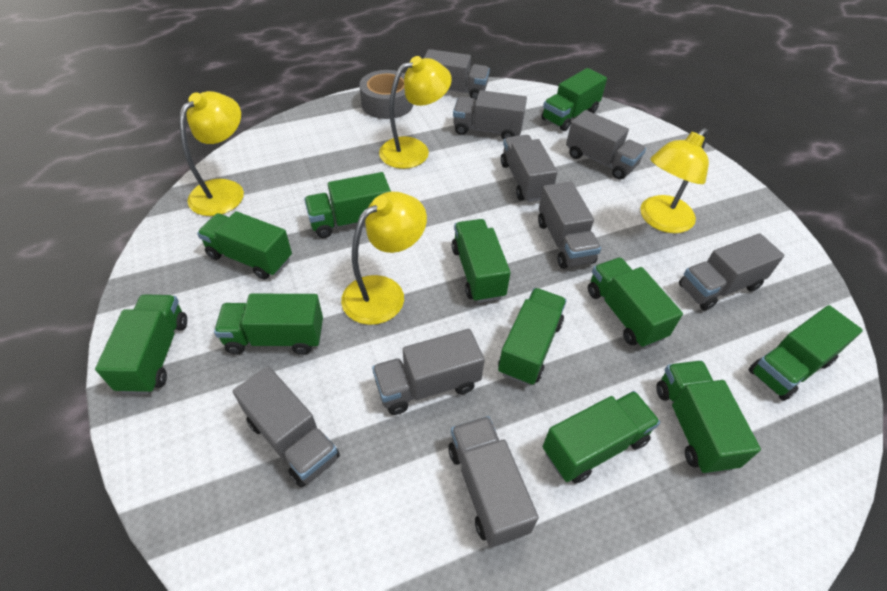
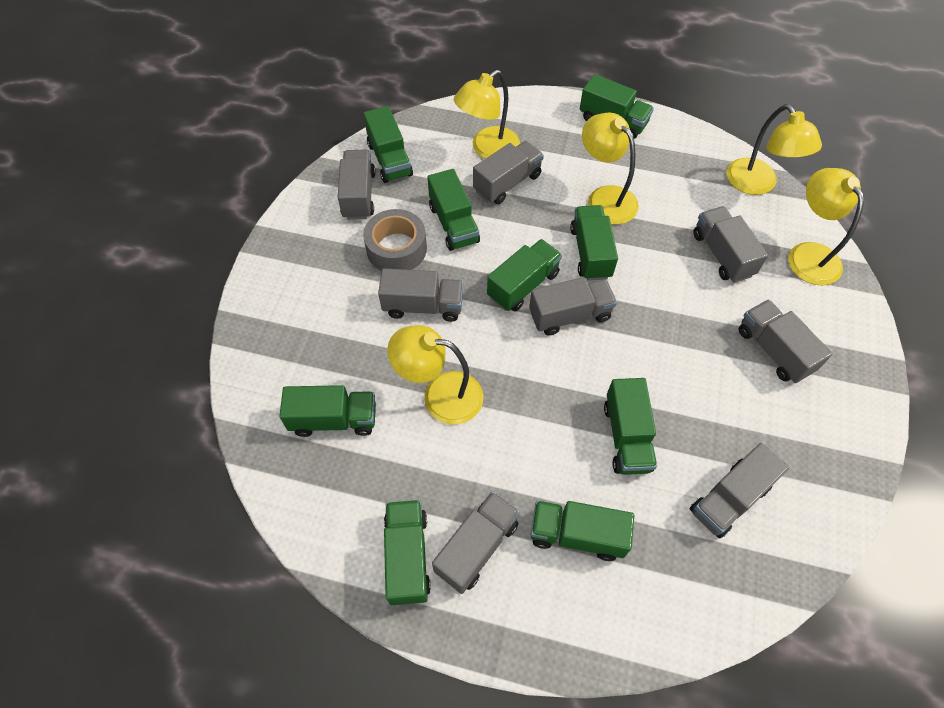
green truck: [95,294,187,394] [197,211,292,280] [214,293,323,355] [304,172,391,238] [452,219,511,303] [498,288,567,385] [541,68,607,131] [543,391,660,484] [588,257,683,348] [656,361,761,474] [749,305,863,401] = 11 -> [279,385,376,437] [363,106,413,183] [384,500,431,605] [427,169,480,251] [487,239,562,311] [530,500,634,561] [570,205,618,281] [580,74,654,139] [604,378,657,475] = 9
grey truck: [233,366,340,487] [372,329,485,415] [424,49,490,100] [448,416,539,547] [453,90,527,140] [501,135,558,202] [538,182,601,269] [566,110,646,179] [679,233,784,311] = 9 -> [338,150,376,220] [378,268,463,322] [432,491,520,594] [473,141,544,204] [529,277,617,336] [690,443,789,538] [693,206,768,283] [739,300,832,383] = 8
yellow lamp: [180,91,244,216] [341,192,427,325] [379,56,452,169] [640,128,709,233] = 4 -> [387,325,483,425] [454,70,520,159] [582,112,639,224] [727,104,822,195] [788,168,864,285] = 5

